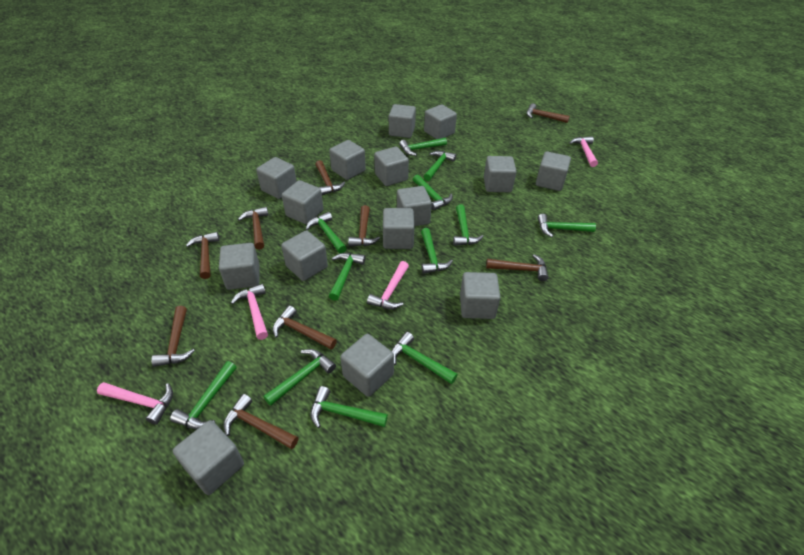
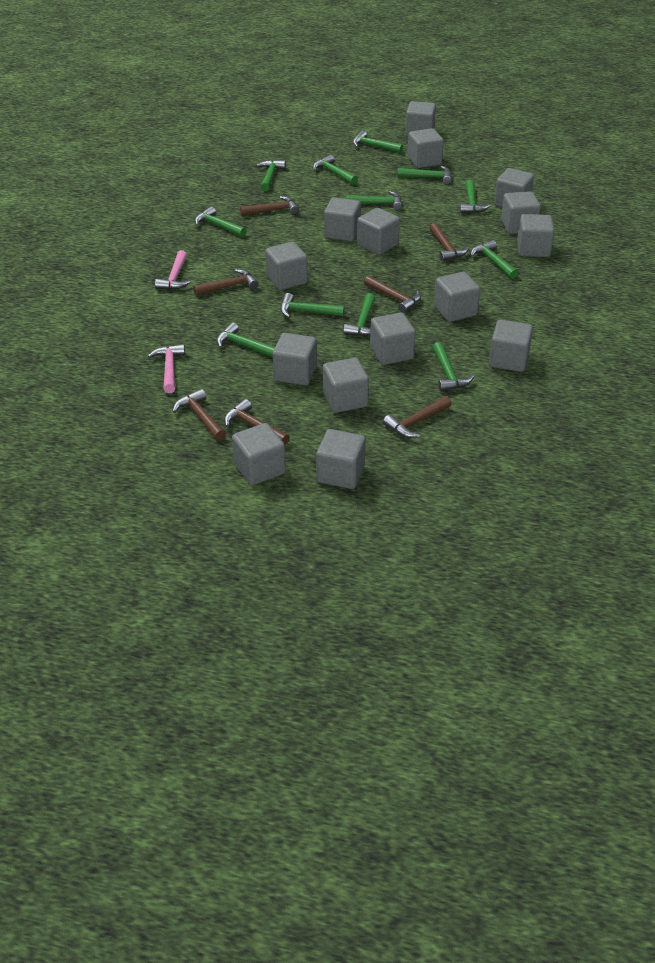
brown hammer: [151,306,195,367] [186,232,219,279] [224,394,299,449] [238,207,268,250] [273,306,337,349] [315,160,345,195] [348,205,380,246] [486,254,548,281] [527,103,570,123] = 9 -> [173,389,226,441] [193,269,259,296] [224,399,290,445] [240,196,299,216] [364,276,421,313] [383,396,451,438] [429,223,469,261] = 7
pink hammer: [97,382,173,425] [231,284,268,340] [367,261,409,309] [569,136,598,167] = 4 -> [148,344,185,393] [155,250,191,290] = 2

